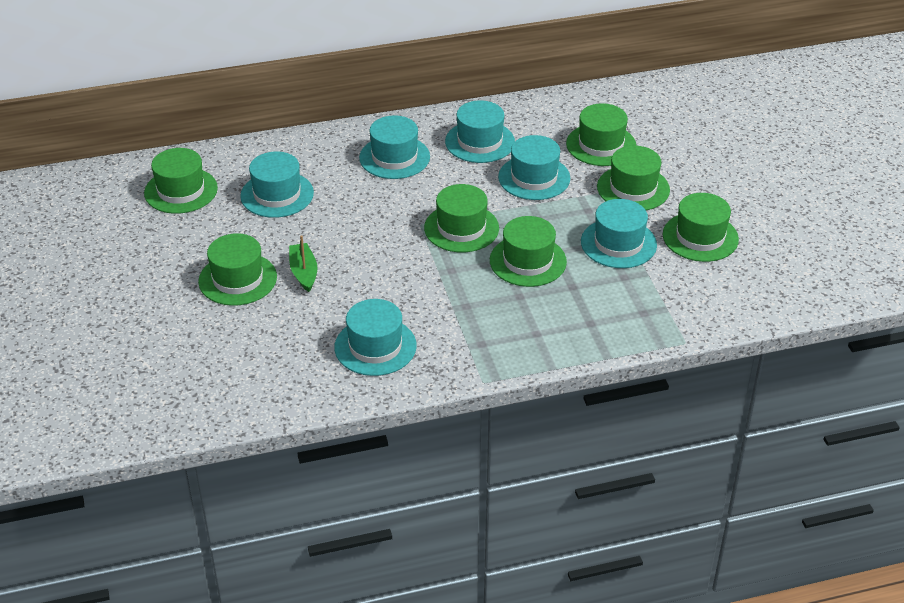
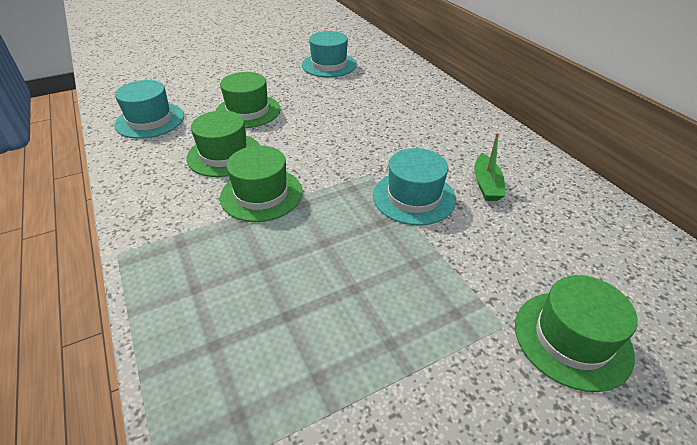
green hat: [144,148,218,214] [198,233,277,306] [424,184,499,252] [490,216,567,287] [566,103,637,166] [597,146,670,210] [663,193,739,262] = 7 -> [186,110,260,177] [216,72,281,128] [220,146,303,222] [515,275,637,392] = 4
turquoise hat: [240,151,314,218] [334,299,417,376] [359,115,430,179] [445,100,515,163] [498,135,570,200] [581,199,657,268] = 6 -> [114,80,184,139] [302,31,357,77] [373,148,456,225] = 3

